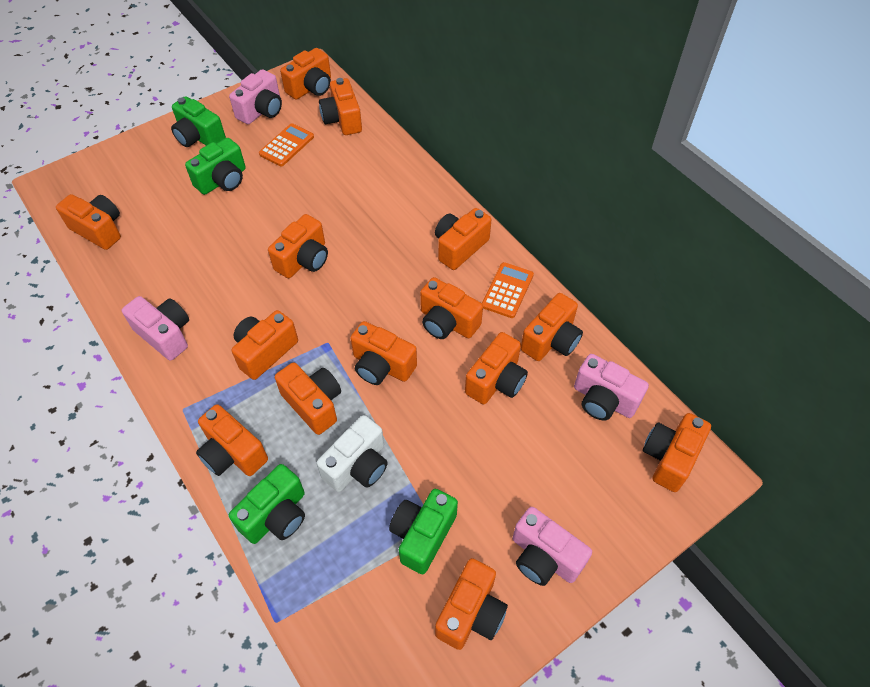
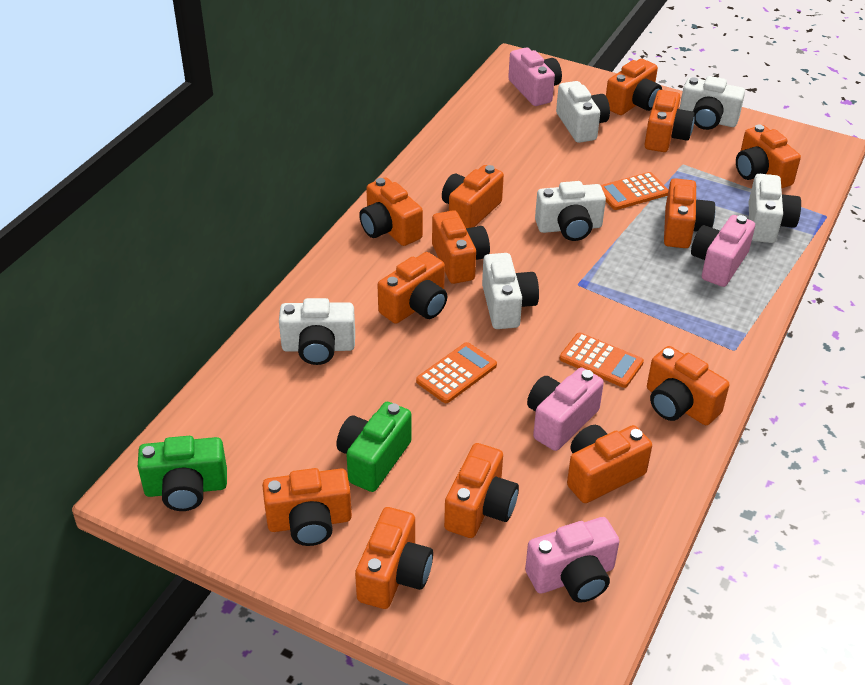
green camera: [171,96,226,147] [185,138,246,195] [229,464,305,544] [389,489,458,574] = 4 -> [138,436,227,511] [337,402,412,492] = 2
orange calculator: [259,123,314,166] [482,262,534,318] = 2 -> [416,342,497,403] [560,332,644,388] [600,172,668,210] = 3
orange camera: [56,194,121,250] [196,404,268,476] [232,310,298,380] [268,214,328,278] [275,362,341,435] [280,48,331,100] [319,78,362,135] [350,321,417,385] [420,277,483,339] [435,208,491,270] [435,558,508,650] [465,332,528,405] [521,293,583,361] [643,413,711,492] = 14 -> [262,468,352,546] [355,507,433,609] [359,178,423,246] [378,252,447,324] [432,210,490,284] [442,165,504,228] [444,443,519,538] [567,425,652,503] [606,59,662,115] [644,90,695,152] [647,346,729,425] [664,178,715,248] [736,124,801,189] = 13
white camera: [317,415,388,492] = 1 -> [279,298,355,365] [482,253,539,329] [535,181,606,241] [556,81,610,143] [680,76,745,130] [749,174,801,243] = 6

